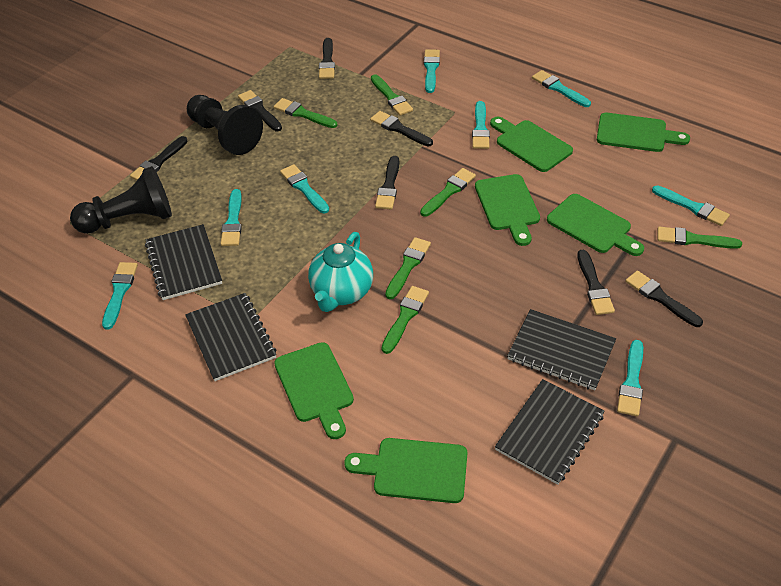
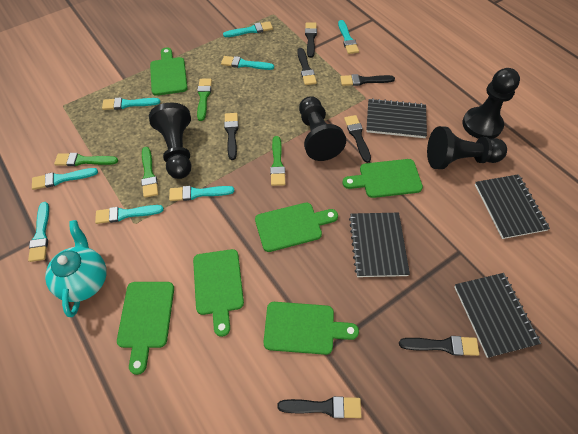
black pawn: [70,166,172,234] [187,95,263,155] = 2 -> [149,103,191,179] [299,96,346,161] [427,126,507,169] [462,68,520,139] = 4
green brush: [274,98,337,128] [371,74,413,116] [381,286,429,354] [385,237,431,299] [420,168,476,217] [657,226,742,249] = 6 -> [54,153,118,166] [141,147,158,198] [197,79,212,121] [270,136,285,186] = 4

